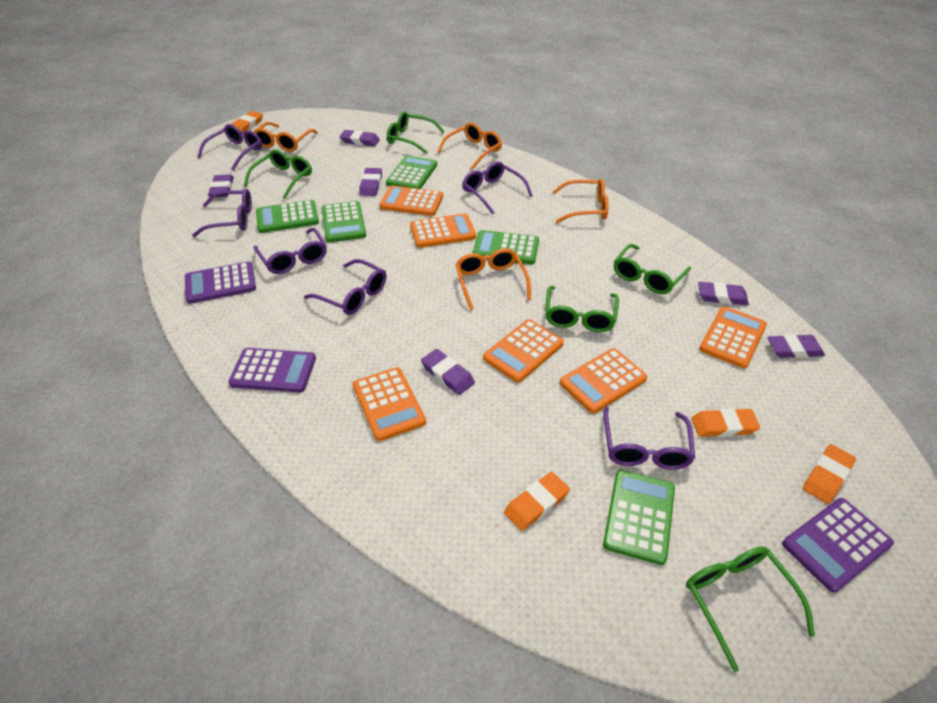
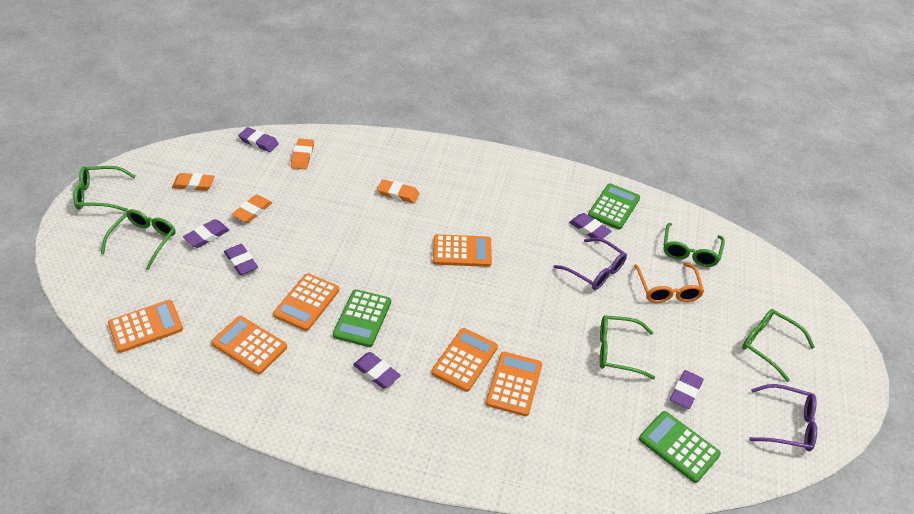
green calculator: [256,200,319,233] [322,201,366,242] [386,155,437,189] [473,230,539,264] [603,470,675,565] = 5 -> [333,289,391,347] [588,184,640,230] [639,411,721,483] = 3
orange glasses: [254,122,318,152] [437,122,502,170] [455,248,531,310] [552,179,609,223] = 4 -> [634,263,704,303] = 1
purple calculator: [185,262,256,304] [228,348,316,393] [782,498,894,593] = 3 -> none = 0
purple glasses: [192,189,252,237] [197,124,262,171] [253,228,327,274] [304,259,386,315] [462,161,533,215] [603,407,695,470] = 6 -> [554,237,627,290] [749,384,817,451] = 2

